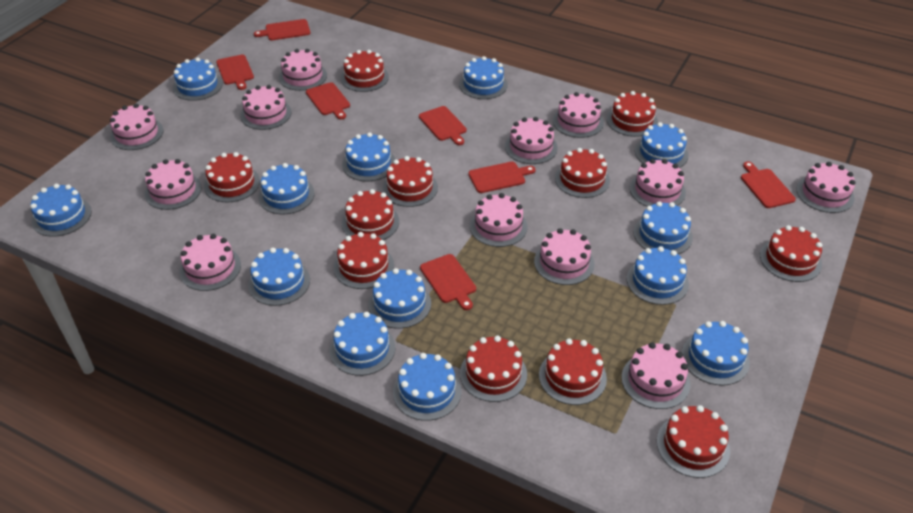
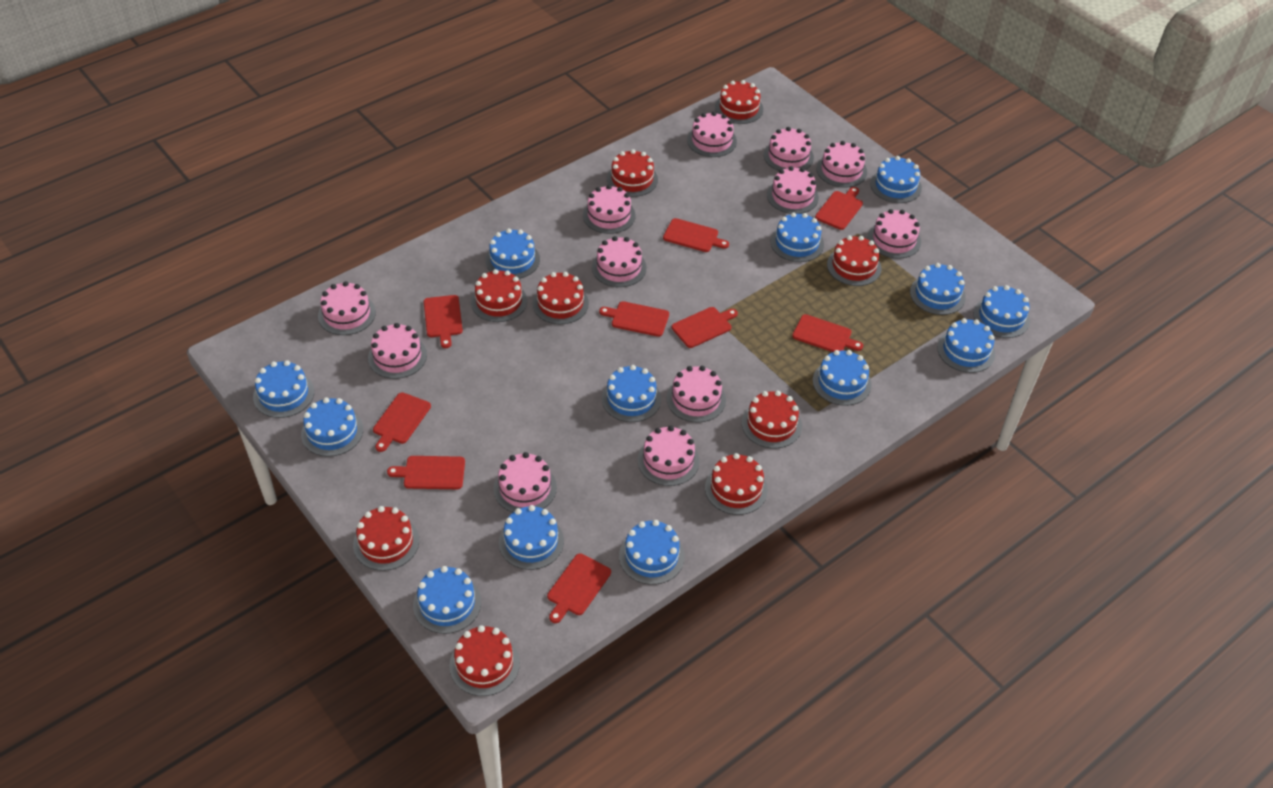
red cake: [204,152,260,202] [334,232,394,289] [341,50,389,92] [342,189,399,240] [383,156,438,207] [460,336,527,402] [539,338,607,405] [555,148,610,198] [607,91,658,137] [657,405,730,478] [760,225,822,282] = 11 -> [353,506,419,571] [449,625,520,696] [471,269,527,322] [533,272,589,324] [607,149,658,197] [705,453,768,515] [715,80,763,124] [742,391,802,448] [827,236,881,286] = 9
red cutting board: [216,55,254,90] [254,19,310,40] [306,82,350,120] [419,106,467,145] [420,254,476,310] [468,162,536,193] [741,161,796,208] = 7 -> [373,392,431,452] [387,456,465,489] [424,295,463,348] [547,553,611,623] [599,301,669,337] [663,218,729,252] [672,307,738,348] [792,314,863,352] [815,187,863,230] = 9

